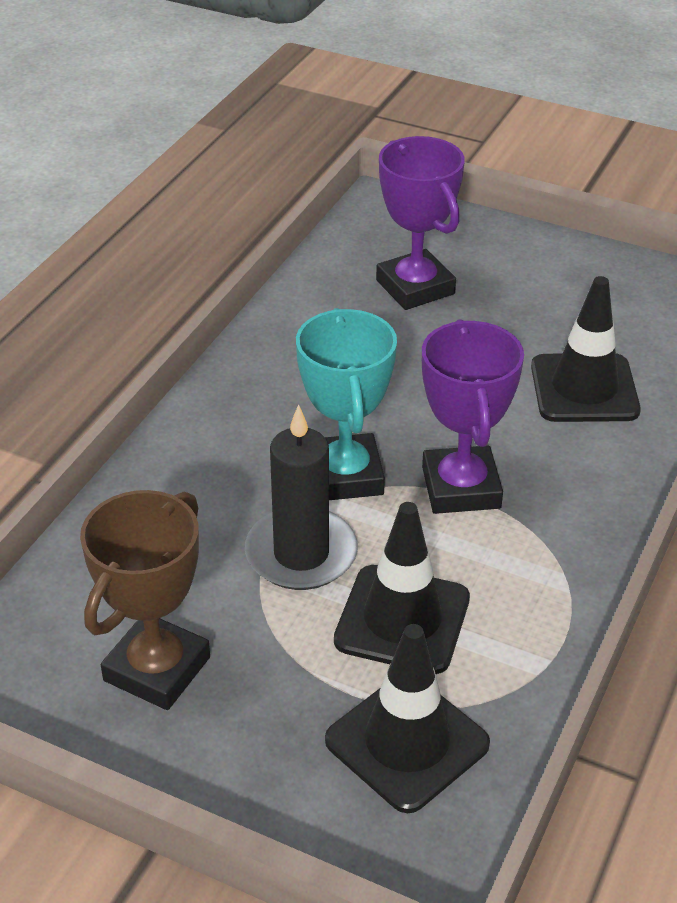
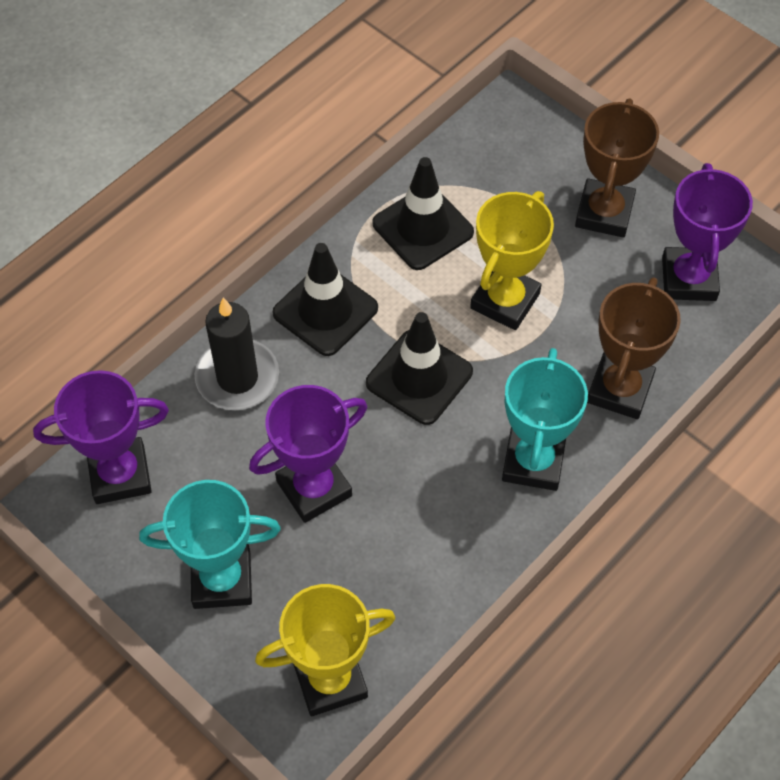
brown trophy: [80,490,210,710] = 1 -> [575,98,659,238] [587,277,681,419] = 2
purple trophy: [376,136,465,310] [422,319,524,514] = 2 -> [33,370,169,504] [249,385,367,523] [662,163,753,301] = 3
turquoise trophy: [296,308,397,500] = 1 -> [139,480,281,609] [502,348,588,491] = 2
yellow trophy: none = 0 -> [255,584,395,717] [470,191,554,330] = 2

